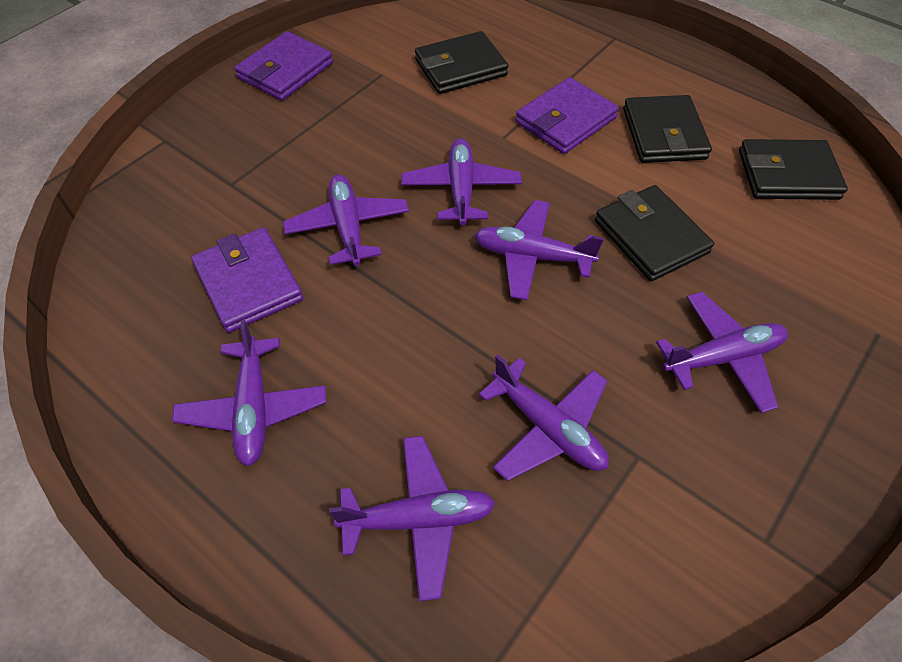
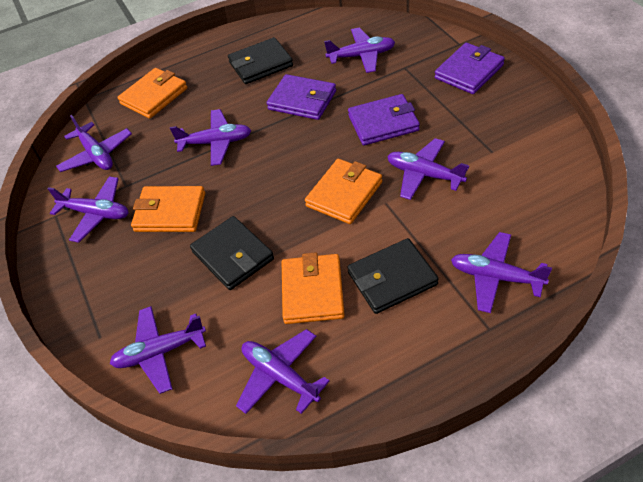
black wallet: [415,31,508,94] [595,185,714,281] [623,95,712,163] [739,139,848,200] = 4 -> [190,216,274,290] [228,37,293,84] [347,238,439,314] = 3
orange wallet: none = 0 -> [118,68,187,119] [131,186,205,232] [282,252,345,324] [305,159,382,224] = 4
purple plane: [172,319,326,466] [283,174,409,266] [329,436,495,601] [401,138,522,226] [474,200,604,300] [479,355,609,481] [656,292,788,413] = 7 -> [48,176,129,243] [56,115,132,172] [110,306,206,394] [170,109,251,166] [236,329,330,414] [324,28,395,73] [387,138,469,200] [451,232,552,313] = 8

